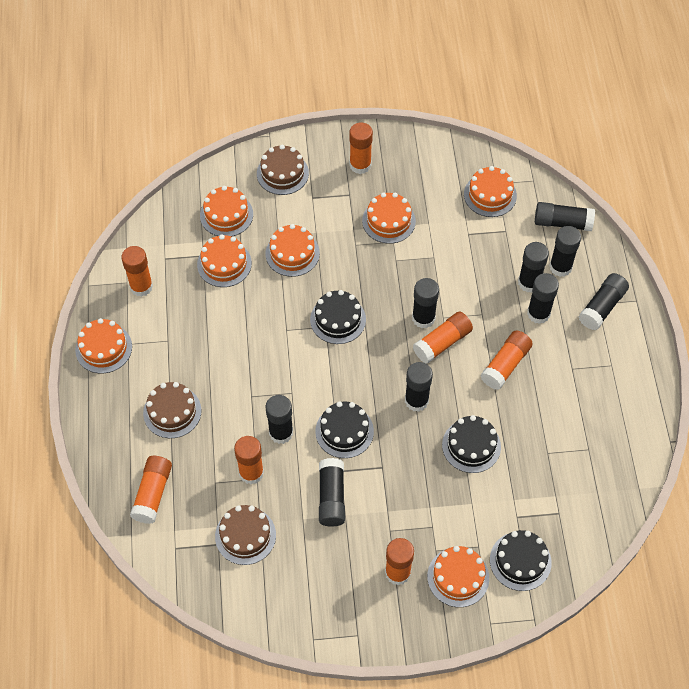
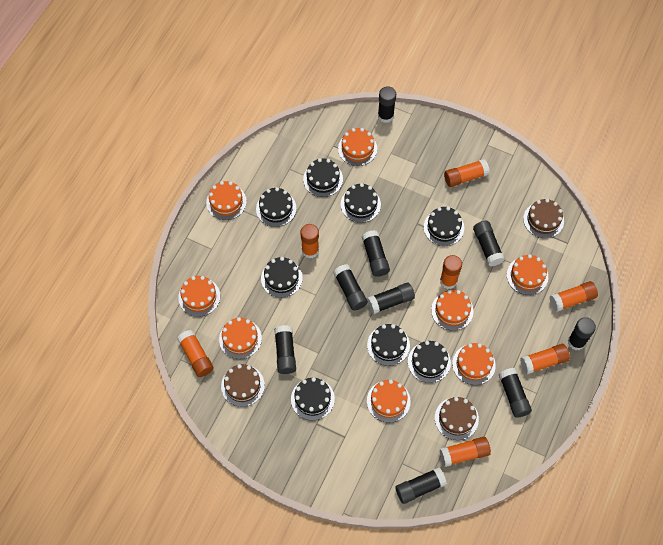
black cake: [310,290,366,344] [315,401,374,458] [442,415,501,473] [490,530,552,591] = 4 -> [256,187,296,227] [261,257,303,298] [291,377,335,420] [303,158,343,197] [341,183,381,223] [367,324,410,366] [408,341,451,383] [424,207,464,246] = 8
orange cake: [75,318,132,374] [197,234,252,287] [200,186,253,237] [266,224,320,277] [362,192,416,244] [427,546,489,607] [464,166,517,217] = 7 -> [178,276,220,317] [206,181,247,220] [219,317,262,359] [338,128,377,166] [367,380,411,423] [431,290,474,331] [452,343,496,385] [507,254,548,295] = 8

